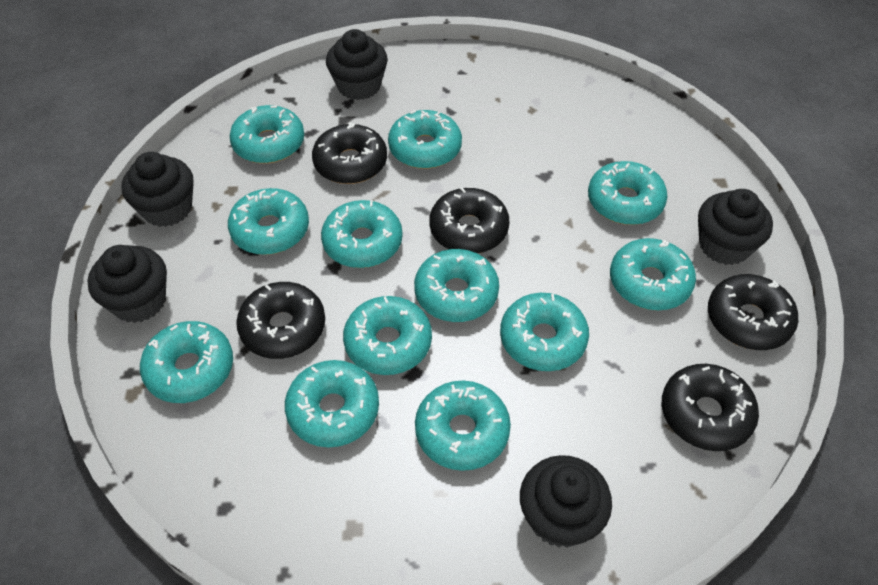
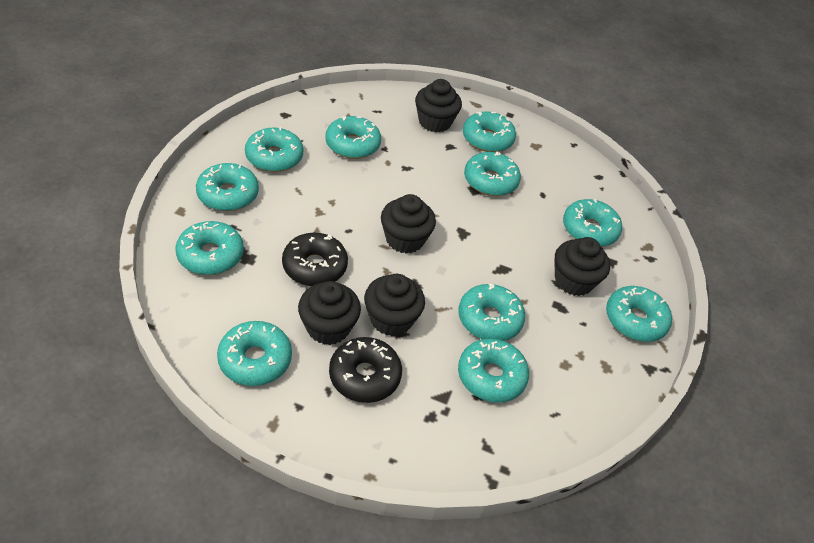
black donut: [236,282,325,359] [312,123,387,184] [429,188,509,254] [662,364,759,451] [708,274,798,350] = 5 -> [282,233,348,286] [329,337,402,403] = 2
turquoise donut: [140,321,233,403] [228,188,309,255] [230,105,304,164] [285,360,379,447] [321,200,403,268] [343,296,432,375] [388,110,462,169] [414,249,499,322] [415,380,511,471] [500,293,589,371] [588,161,668,225] [610,238,696,310] = 12 -> [176,221,244,275] [196,163,259,211] [217,321,292,386] [245,127,303,172] [325,116,381,159] [458,284,525,341] [458,338,529,403] [463,111,516,152] [464,152,521,196] [563,199,622,247] [606,286,672,342] = 11

